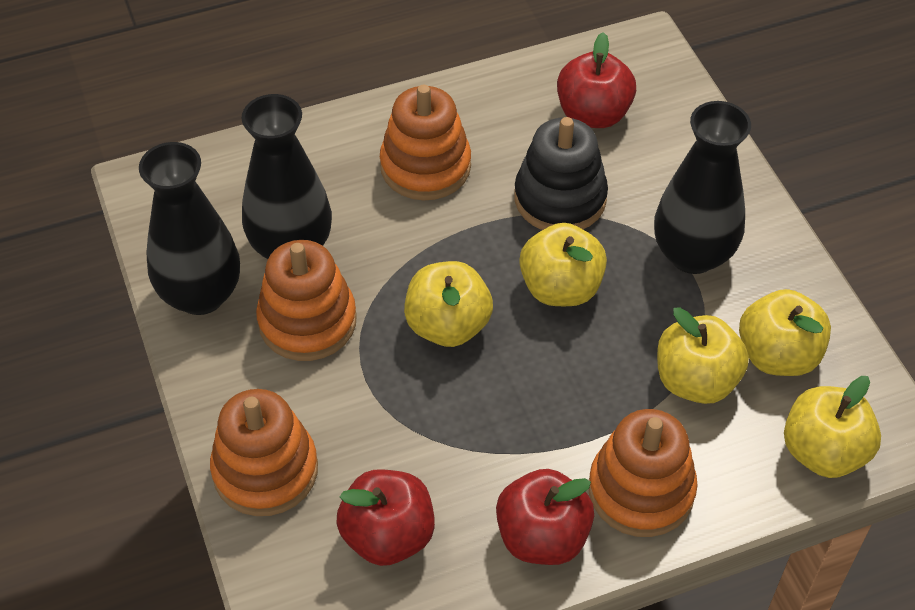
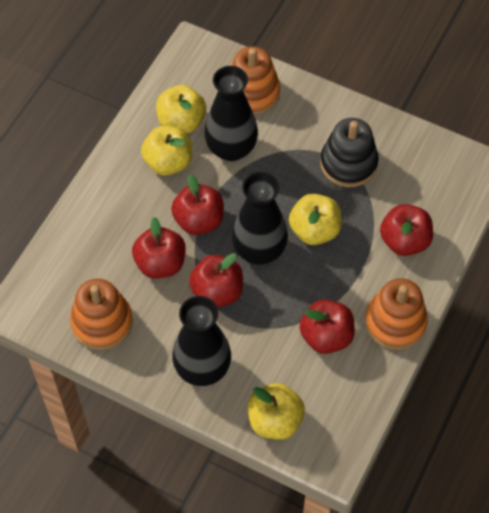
orange stacking toy: [210,389,318,516] [256,240,357,361] [380,85,471,200] [589,409,698,537] = 4 -> [70,278,133,350] [231,46,280,115] [365,278,428,350] = 3
red apple: [336,469,435,566] [496,469,594,565] [557,32,636,128] = 3 -> [132,217,186,279] [171,174,224,235] [189,253,243,308] [299,299,355,354] [380,204,433,256] = 5
yellow apple: [404,261,493,347] [519,223,607,306] [657,307,749,404] [739,289,831,376] [784,376,881,478] = 5 -> [141,126,192,176] [156,85,206,133] [248,383,305,440] [289,194,342,245] = 4

